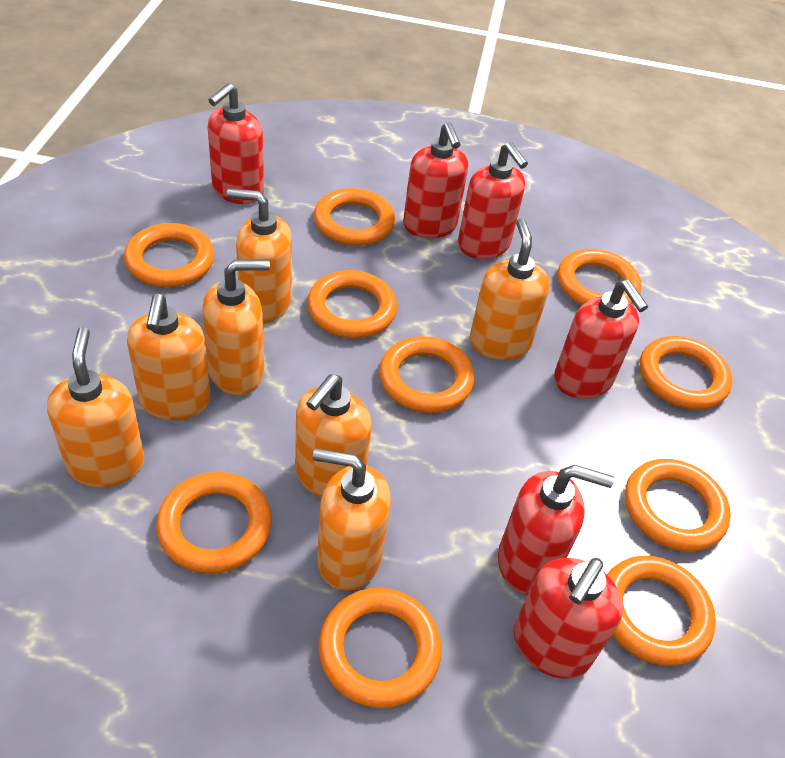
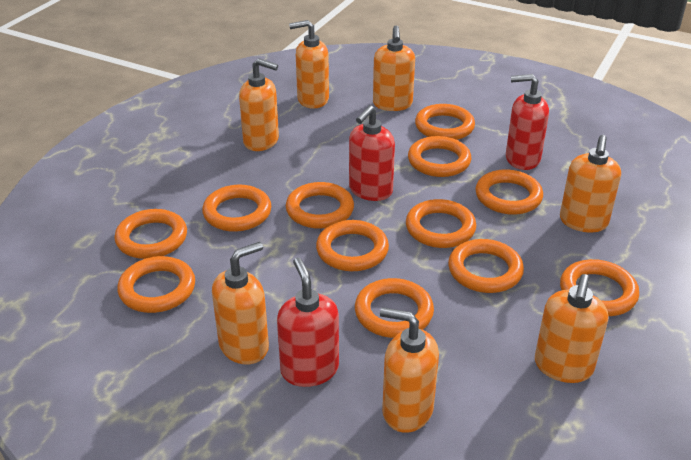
orange ring: [124,223,214,287] [156,472,272,573] [307,270,397,339] [314,188,395,246] [318,588,442,708] [379,336,475,413] [558,249,642,305] [607,556,716,666] [625,459,731,552] [640,336,732,410] = 10 -> [115,209,187,259] [117,256,195,313] [202,185,271,232] [286,182,354,229] [316,220,389,271] [355,278,434,338] [406,199,476,248] [408,136,471,177] [415,104,475,140] [448,239,524,293] [475,169,543,215] [560,259,639,316] = 12
red soap dispenser: [208,83,264,204] [403,122,468,238] [458,142,528,259] [498,465,614,595] [514,557,623,679] [554,280,648,399] = 6 -> [277,258,339,387] [349,105,395,201] [506,74,549,170] = 3

